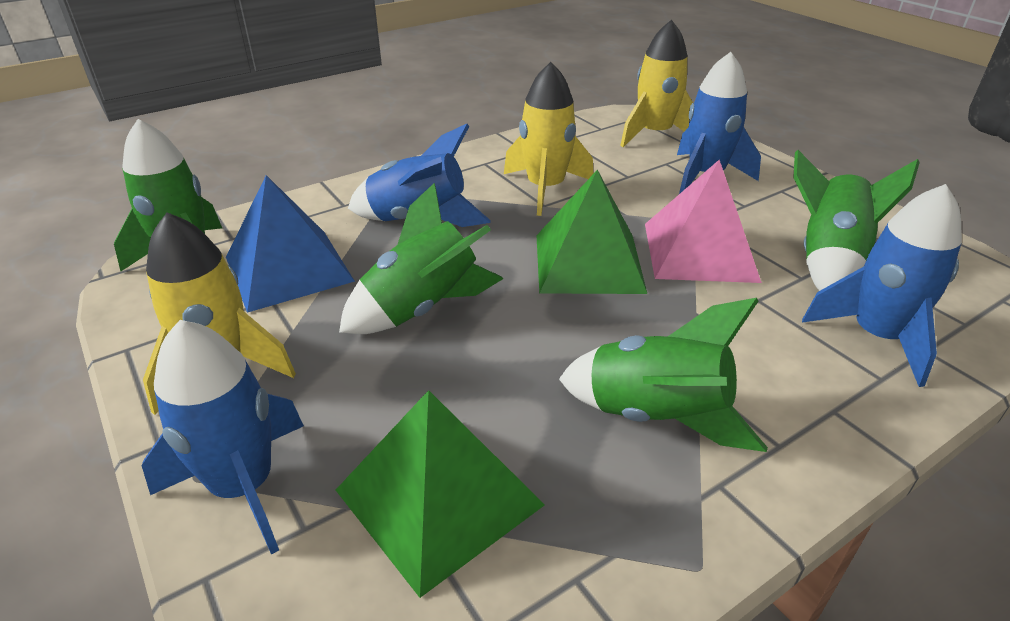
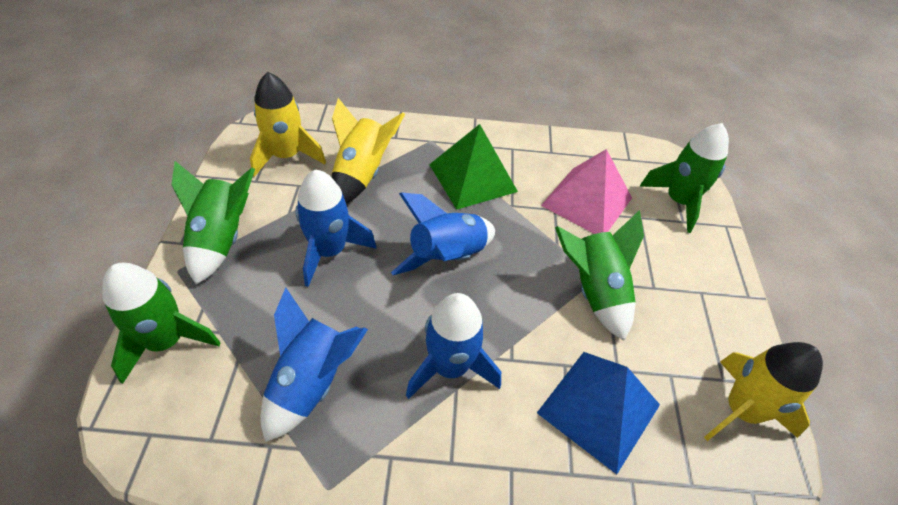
green pyramid: [336,390,545,598] [536,170,647,294] = 2 -> [429,124,518,210] = 1

